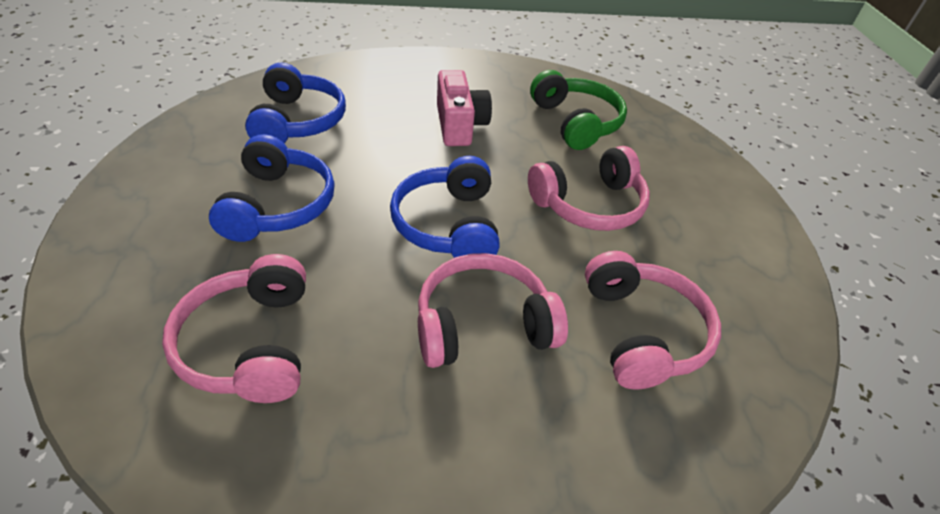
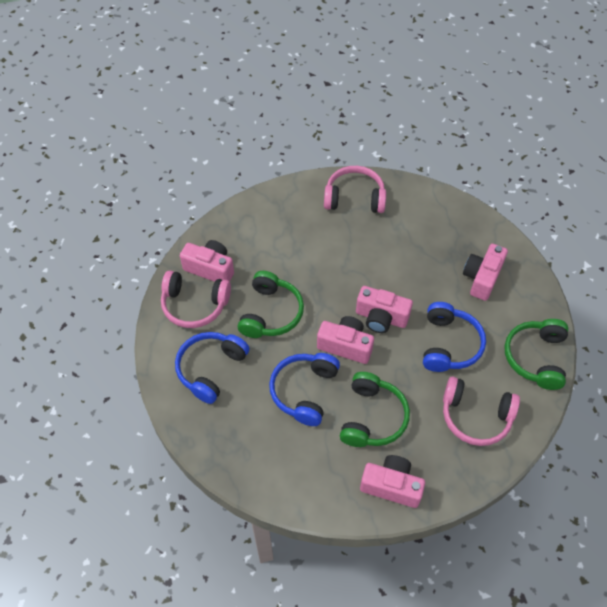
green headphones: [530,70,627,150] = 1 -> [238,271,304,338] [340,372,410,447] [504,319,568,390] = 3
pink camera: [437,70,492,146] = 1 -> [180,240,234,282] [317,316,374,364] [356,286,413,333] [360,455,425,508] [463,244,508,301] = 5
pink headphones: [162,254,306,403] [418,253,568,368] [528,146,650,231] [585,251,721,390] = 4 -> [161,271,231,328] [324,166,386,213] [443,377,520,446] = 3

